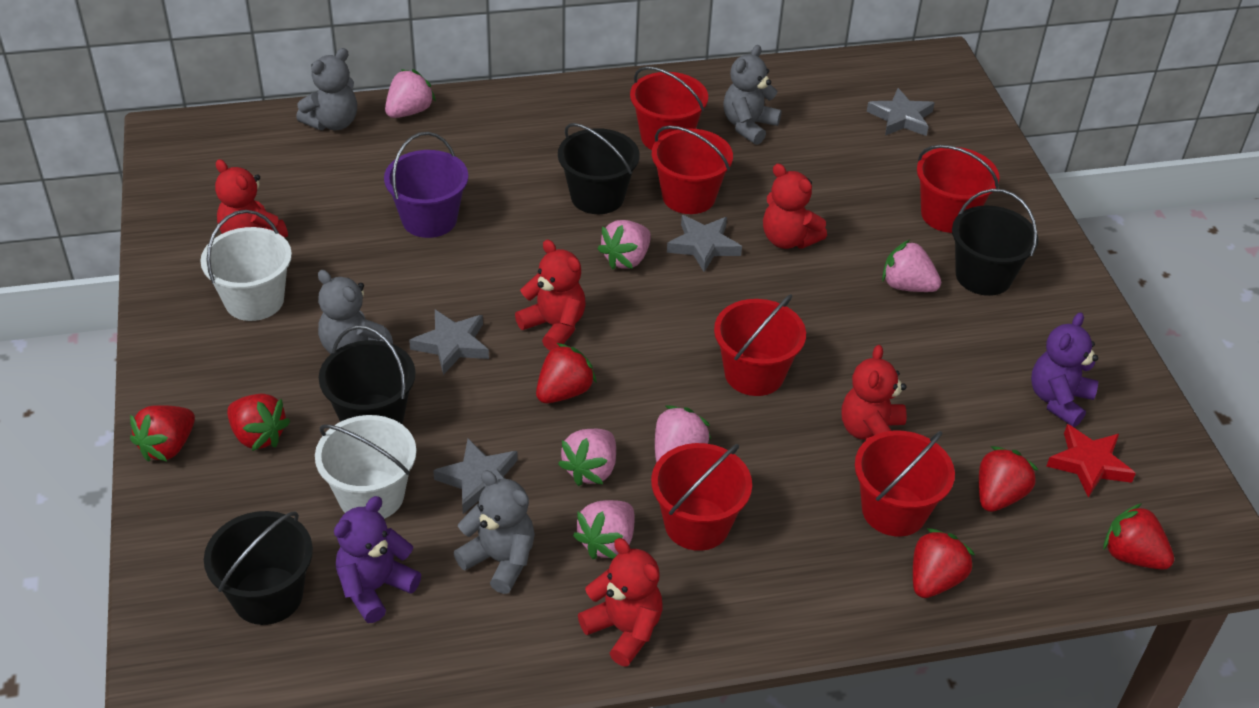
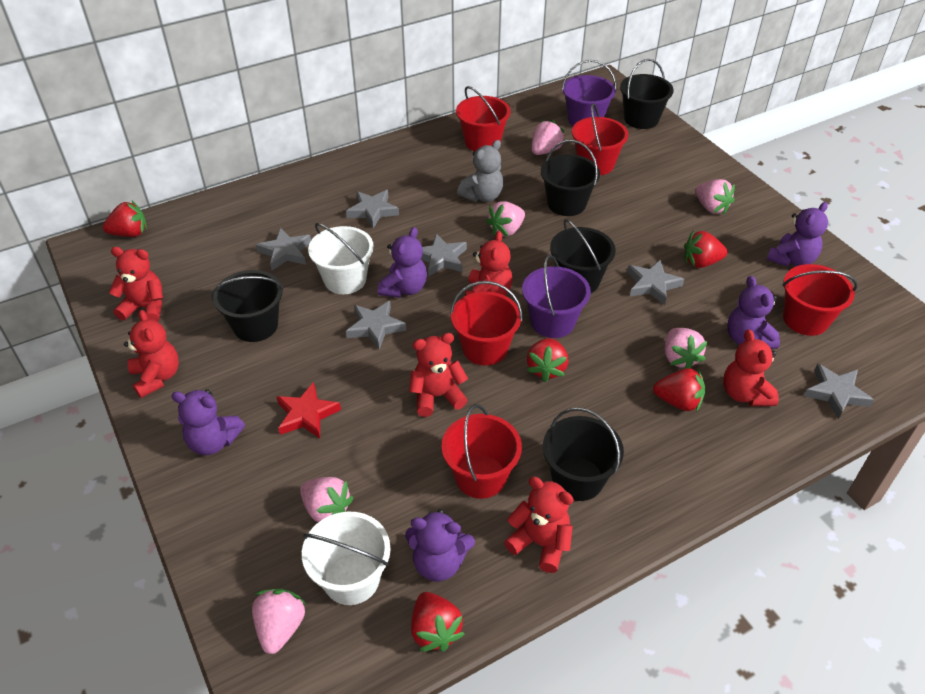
black bucket: [204,511,313,625] [319,325,416,424] [558,123,640,214] [952,189,1038,296] = 4 -> [211,270,284,342] [541,140,600,216] [543,407,624,501] [550,219,616,293] [620,59,674,129] = 5
grey star: [409,310,489,375] [433,439,518,514] [667,215,742,272] [867,88,935,136] = 4 -> [256,228,311,270] [346,190,399,228] [346,301,406,350] [421,233,467,276] [627,259,684,305] [804,364,874,419] = 6
grey teddy bear: [296,48,357,130] [318,270,393,354] [454,470,535,594] [723,45,782,145] = 4 -> [457,140,503,202] = 1
purple bucket: [384,132,468,238] = 1 -> [522,255,591,338] [562,60,616,126] = 2
purple teddy bear: [334,496,421,623] [1031,312,1098,427] = 2 -> [172,389,245,455] [378,227,427,298] [405,509,475,582] [727,276,780,349] [767,202,828,267] = 5
red bucket: [630,66,708,150] [651,443,752,551] [652,126,733,214] [714,294,806,396] [855,430,955,536] [917,145,1000,233] = 6 -> [441,404,522,499] [450,281,522,365] [456,86,511,151] [572,103,628,175] [783,264,857,336] = 5
red strawberry: [130,405,195,462] [227,394,290,451] [536,343,597,403] [913,528,975,598] [979,446,1038,512] [1104,503,1174,570] = 6 -> [103,201,147,237] [411,592,465,652] [527,338,568,382] [653,368,705,412] [684,231,728,268] = 5
red teddy bear: [215,159,288,238] [515,240,586,351] [578,538,663,667] [763,163,827,249] [842,345,907,440] = 5 -> [109,247,163,322] [124,310,179,398] [409,333,468,417] [465,231,512,296] [504,477,574,573] [723,329,779,406] = 6

